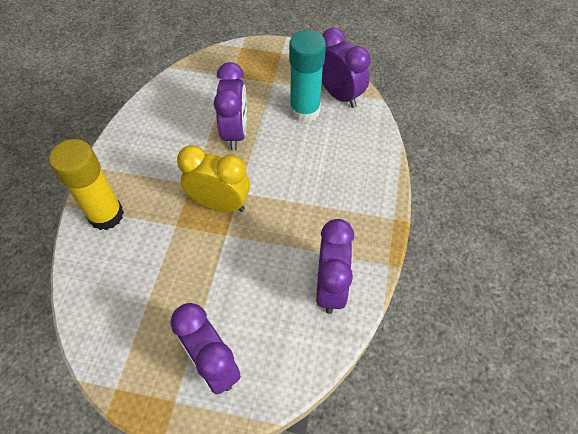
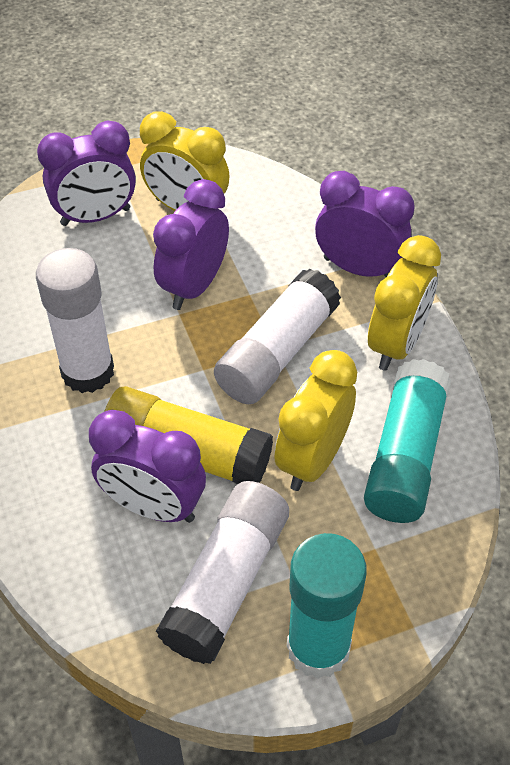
turquoise glue stick: [289,30,326,123] = 1 -> [287,533,367,679] [364,359,451,523] = 2
white glue stick: none = 0 -> [36,248,114,393] [156,481,289,664] [214,268,341,404] = 3
yellow clock: [177,145,250,212] = 1 -> [140,111,230,211] [275,350,357,491] [368,235,441,371] = 3

